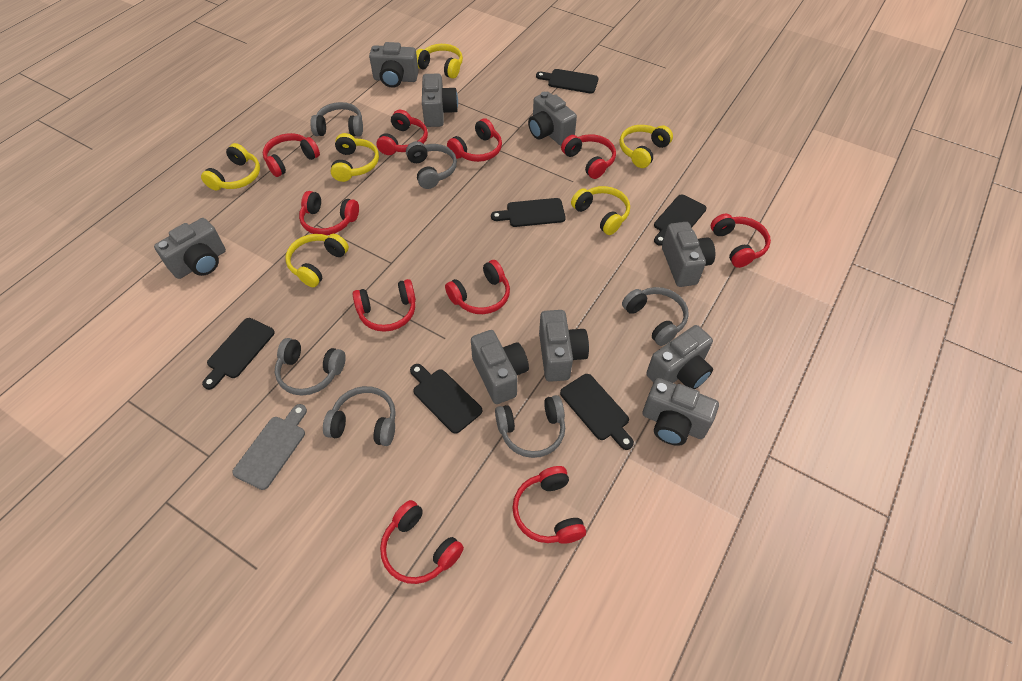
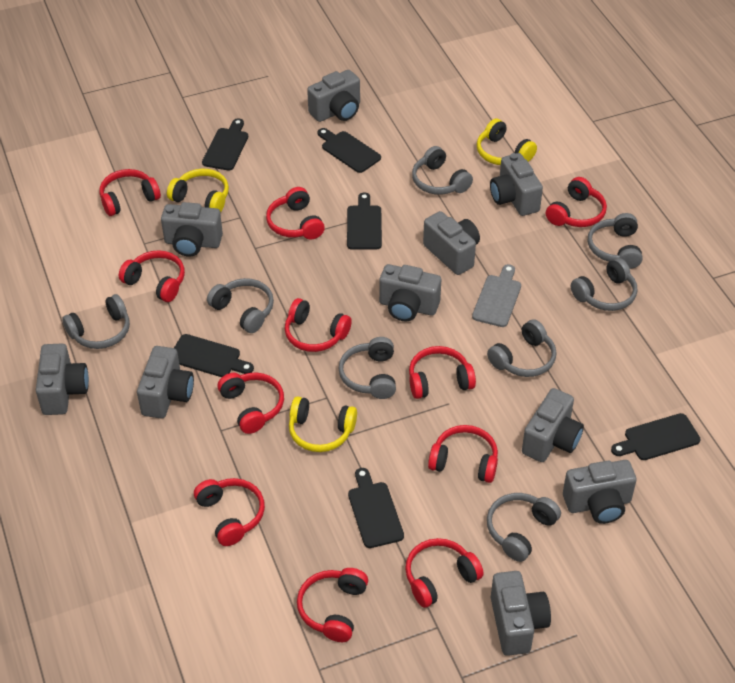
grey camera: [154,218,226,279] [369,42,419,88] [422,74,458,127] [471,330,529,404] [528,91,577,145] [539,310,589,382] [643,378,719,446] [646,325,713,389] [662,222,715,287] = 9 -> [36,344,89,415] [137,346,194,418] [161,202,223,257] [307,70,360,122] [379,264,441,322] [423,211,480,275] [490,153,543,216] [491,571,551,656] [522,388,584,462] [563,460,636,524] = 10
grey headphones: [275,338,346,395] [310,102,363,137] [323,386,396,446] [406,141,457,189] [495,395,565,458] [622,287,689,346] = 6 -> [62,294,130,349] [207,278,274,333] [338,337,396,399] [412,146,473,195] [487,319,557,377] [487,493,561,562] [571,258,637,311] [588,213,643,269] = 8
red headphones: [263,133,320,177] [299,191,359,235] [353,279,416,332] [377,110,428,155] [380,500,464,584] [445,260,510,314] [447,118,502,162] [512,466,586,544] [561,134,616,179] [711,214,771,268] = 10 -> [100,169,161,216] [119,250,185,302] [194,478,265,546] [218,373,284,434] [266,187,325,240] [285,298,352,352] [297,568,368,642] [405,538,484,608] [409,346,476,399] [428,425,498,483] [546,177,607,227] = 11
yellow headphones: [201,143,260,191] [286,234,349,287] [331,133,379,182] [416,44,463,79] [571,186,630,235] [619,125,673,168] = 6 -> [167,169,229,213] [289,396,357,452] [477,119,537,165] = 3

